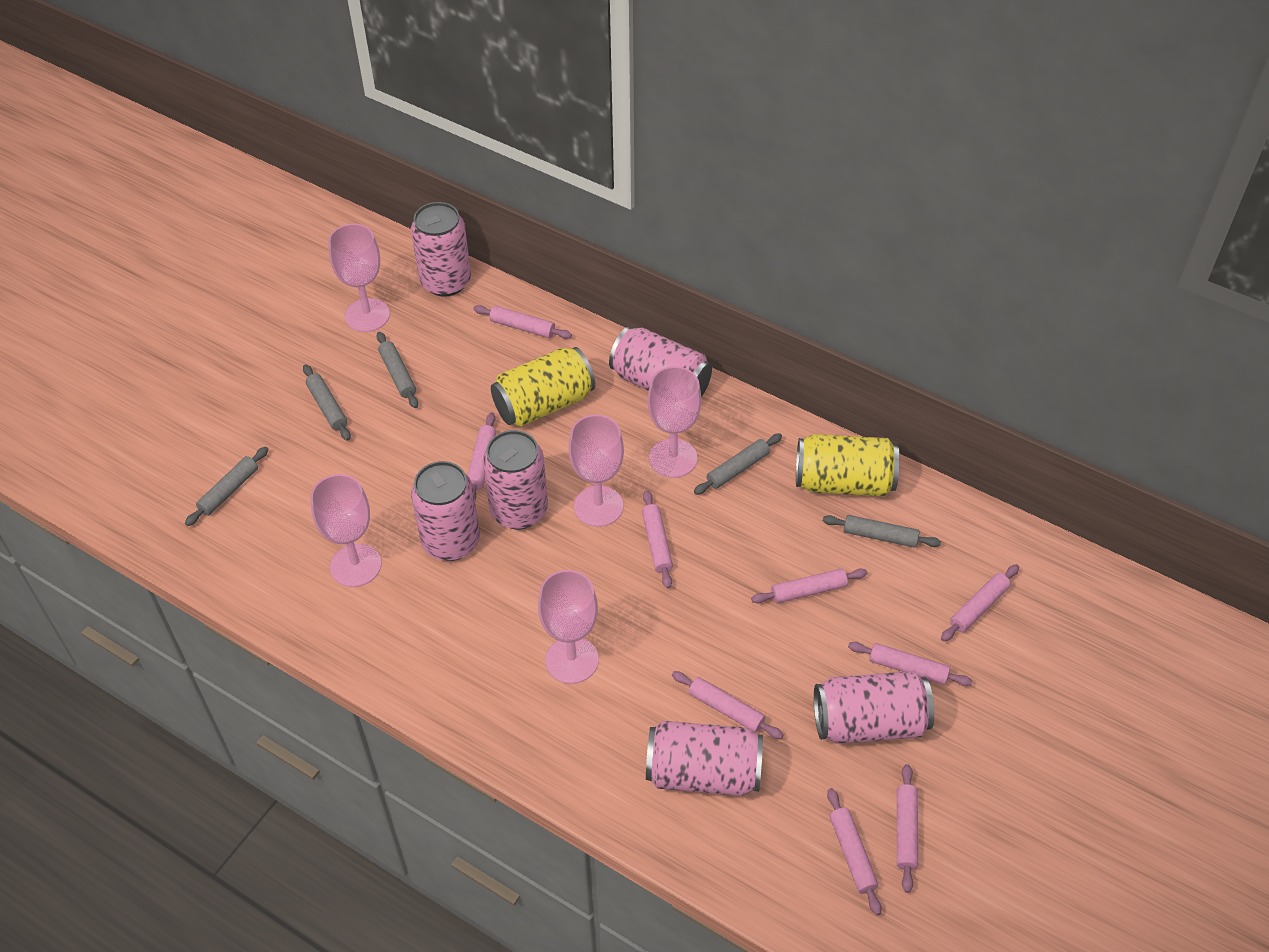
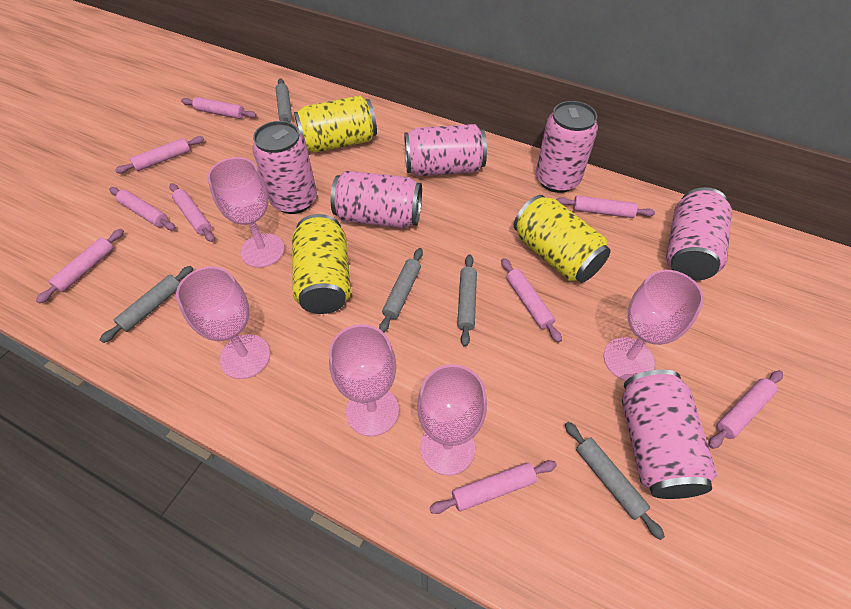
yellow can: [491,347,595,427] [796,434,900,497] = 2 -> [292,214,351,314] [294,95,377,153] [514,195,611,283] = 3

